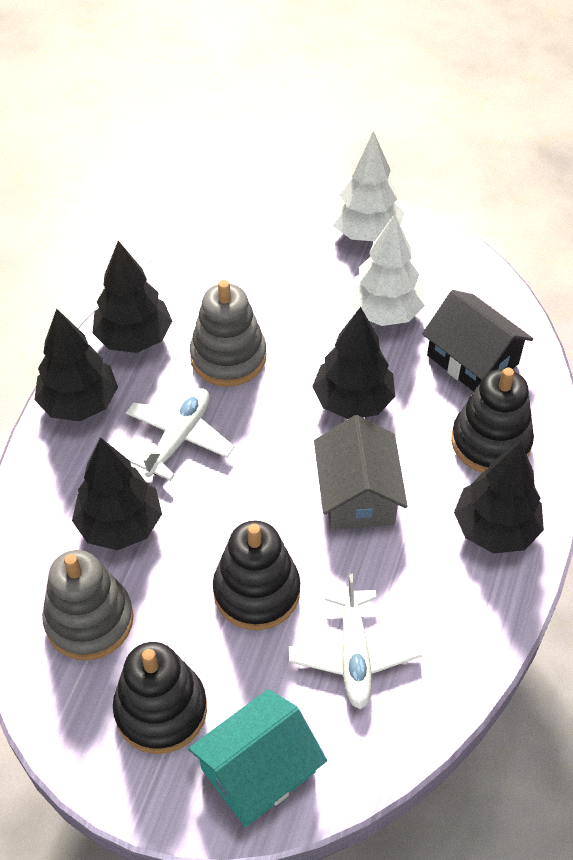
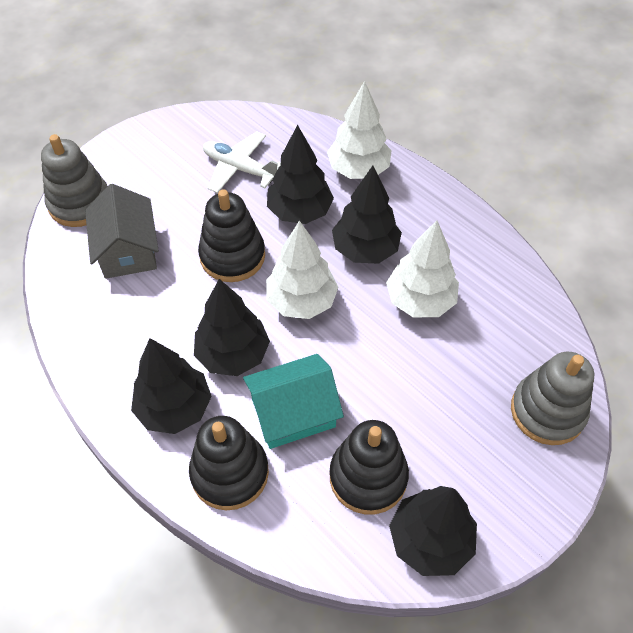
black house: [422,290,533,392] = 1 -> none = 0
white plane: [126,388,235,481] [289,574,422,709] = 2 -> [203,131,281,193] = 1
white tree: [330,131,405,241] [347,214,425,326] = 2 -> [266,220,338,319] [327,81,392,179] [386,220,459,317] = 3

